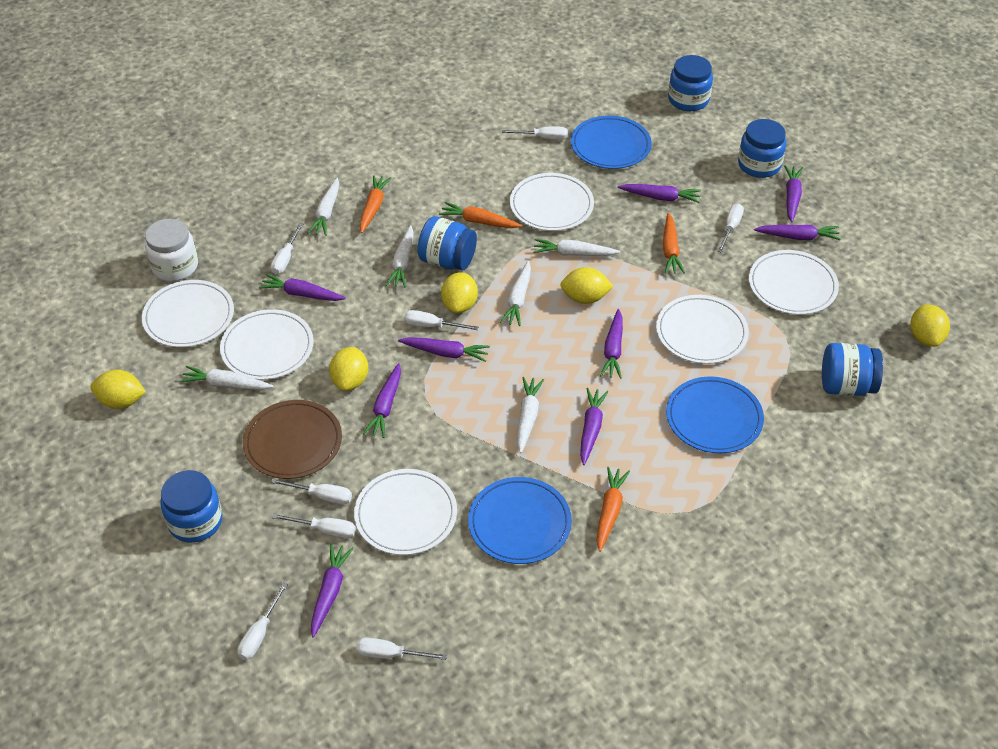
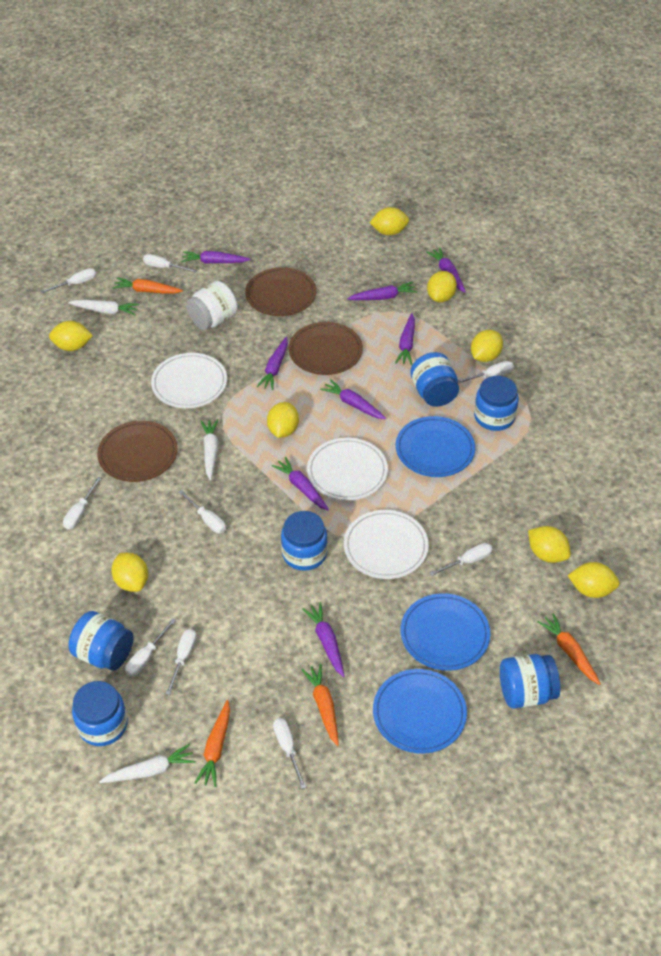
blue jar: [160,470,222,543] [417,216,477,270] [668,55,713,111] [738,119,786,178] [822,343,883,396] = 5 -> [68,611,134,671] [72,681,128,746] [281,511,328,571] [410,352,459,407] [474,376,519,431] [500,654,560,709] = 6
brown plate: [243,400,342,479] = 1 -> [97,421,178,482] [245,267,316,316] [289,322,363,375] = 3
purple carrot: [259,274,346,301] [311,544,354,637] [363,363,401,438] [398,337,490,362] [580,388,608,465] [600,309,623,379] [618,184,701,203] [754,225,841,240] [784,165,803,223] = 9 -> [181,251,250,264] [257,337,288,390] [271,457,329,510] [302,602,345,677] [320,379,386,419] [347,282,417,300] [395,313,415,365] [427,248,466,292] = 8
white carrot: [180,366,274,390] [308,178,339,236] [386,225,414,288] [500,261,531,326] [517,377,544,453] [533,239,620,256] = 6 -> [68,300,139,315] [99,744,195,783] [201,419,218,480] = 3
white plate: [142,280,234,347] [220,309,314,380] [354,469,457,555] [510,173,594,231] [656,295,749,364] [749,250,839,315] = 6 -> [151,353,227,408] [307,438,388,500] [344,510,429,579] = 3
white screwdriver: [237,583,288,660] [271,223,304,274] [271,479,352,504] [272,514,356,538] [356,638,447,660] [404,310,478,330] [502,126,568,140] [718,204,744,253] = 8 -> [41,268,96,293] [63,477,101,529] [125,619,176,676] [143,254,197,273] [166,629,197,695] [178,490,226,533] [273,718,306,789] [430,543,493,576] [458,361,514,383] = 9
yellow lemon: [90,370,146,409] [329,347,368,391] [441,272,478,313] [560,267,614,304] [910,305,950,347] = 5 -> [49,321,93,351] [111,553,148,592] [267,402,299,438] [370,207,409,235] [427,271,457,302] [471,330,503,362] [528,526,571,563] [567,562,620,598] = 8

